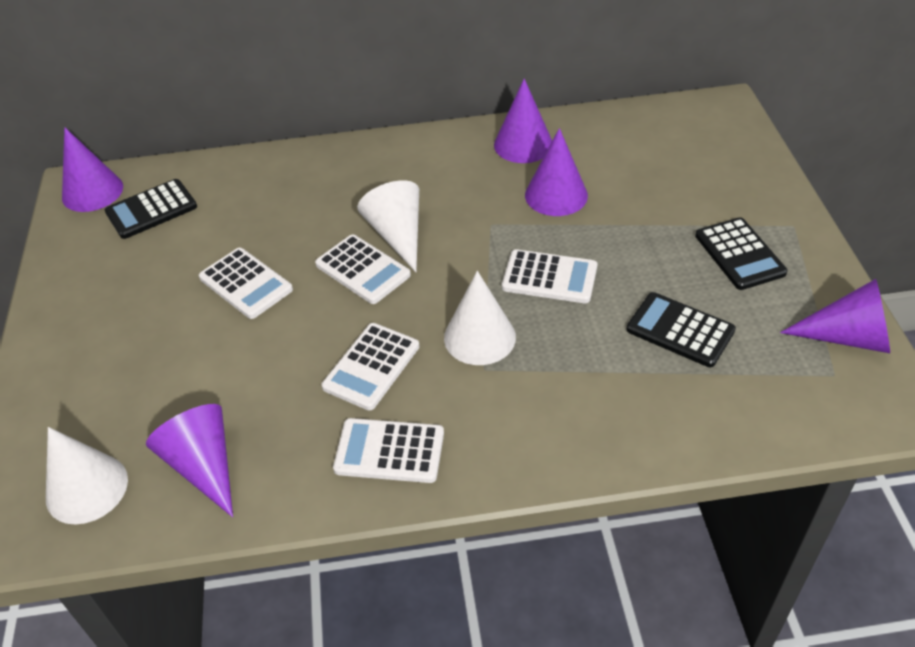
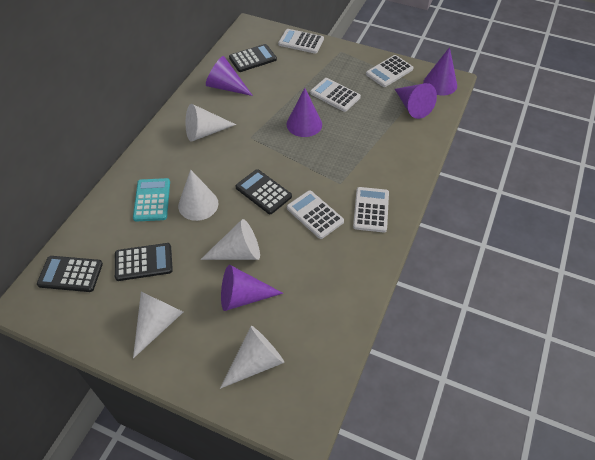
black calculator: [105,179,197,239] [627,292,736,367] [695,217,788,290] = 3 -> [37,256,103,292] [115,243,173,281] [229,44,277,72] [236,169,292,214] = 4
turquoise calculator: none = 0 -> [133,178,170,222] = 1
white cone: [46,427,128,525] [357,180,419,272] [444,271,516,365] = 3 -> [133,292,183,359] [178,169,218,221] [185,104,236,142] [200,219,260,260] [220,326,284,389] = 5

